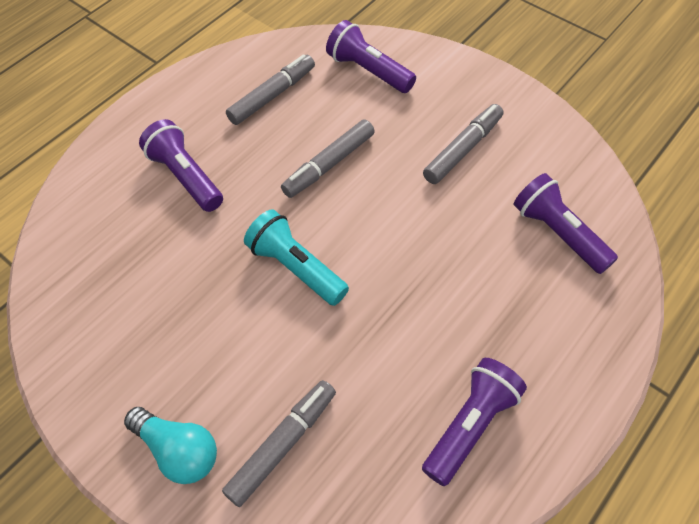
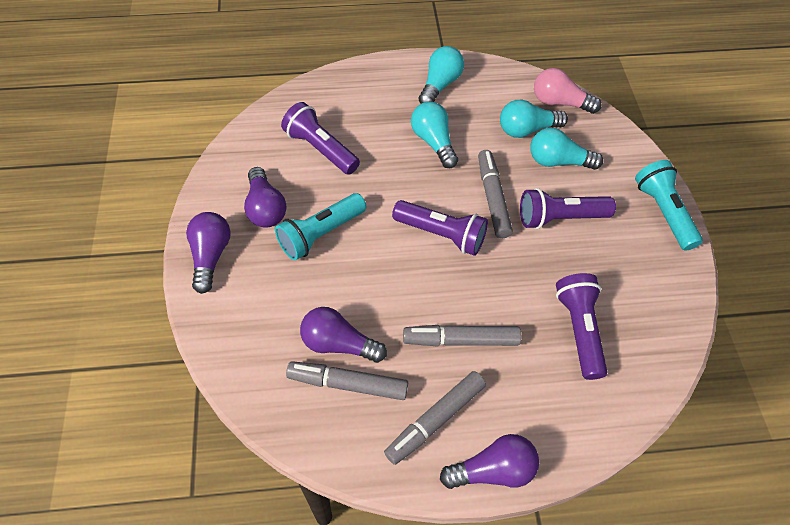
pink light bulb: none = 0 -> [534,68,602,114] = 1
purple light bulb: none = 0 -> [186,212,231,294] [244,167,287,228] [300,307,387,363] [440,434,539,489] = 4
turquoise flashlight: [244,209,349,306] = 1 -> [275,193,366,260] [635,160,703,251] = 2
turquoise light bulb: [124,407,217,484] = 1 -> [411,102,458,168] [419,46,464,104] [500,100,568,138] [530,128,603,170] = 4

